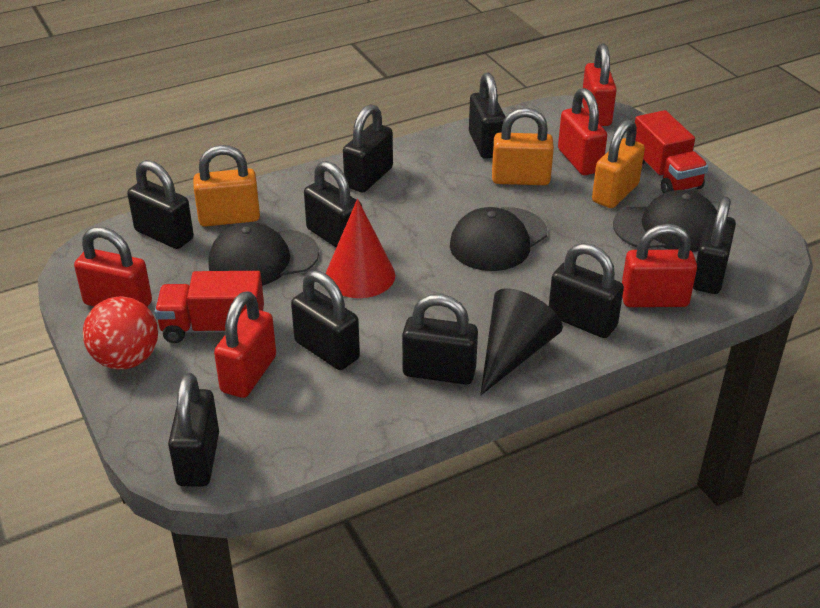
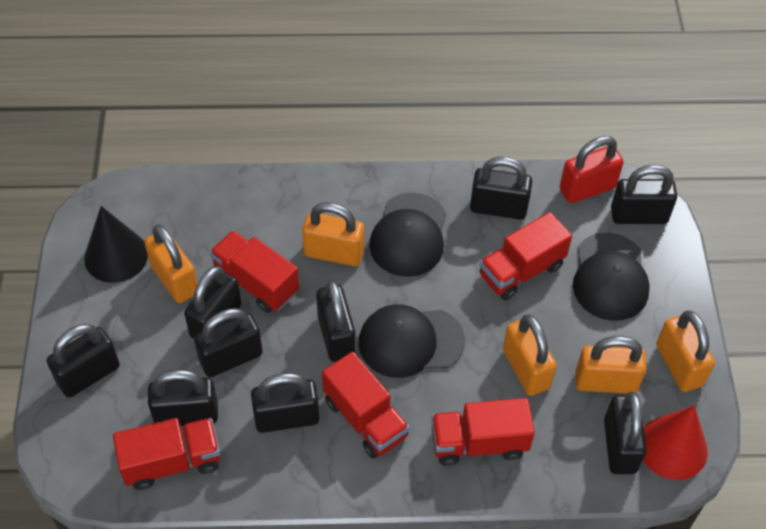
orange padlock: [193,145,260,227] [492,108,554,185] [592,119,645,208] = 3 -> [144,225,197,303] [302,202,364,266] [503,314,557,396] [575,336,647,393] [656,311,715,392] = 5
red ball: [83,296,158,370] = 1 -> none = 0
red padlock: [74,227,152,307] [214,291,276,398] [558,88,607,175] [582,43,617,126] [622,224,697,307] = 5 -> [560,136,624,203] = 1
red truck: [154,271,264,343] [635,110,708,194] = 2 -> [113,418,220,490] [209,230,299,313] [322,352,410,459] [431,398,535,466] [479,212,572,300] = 5

